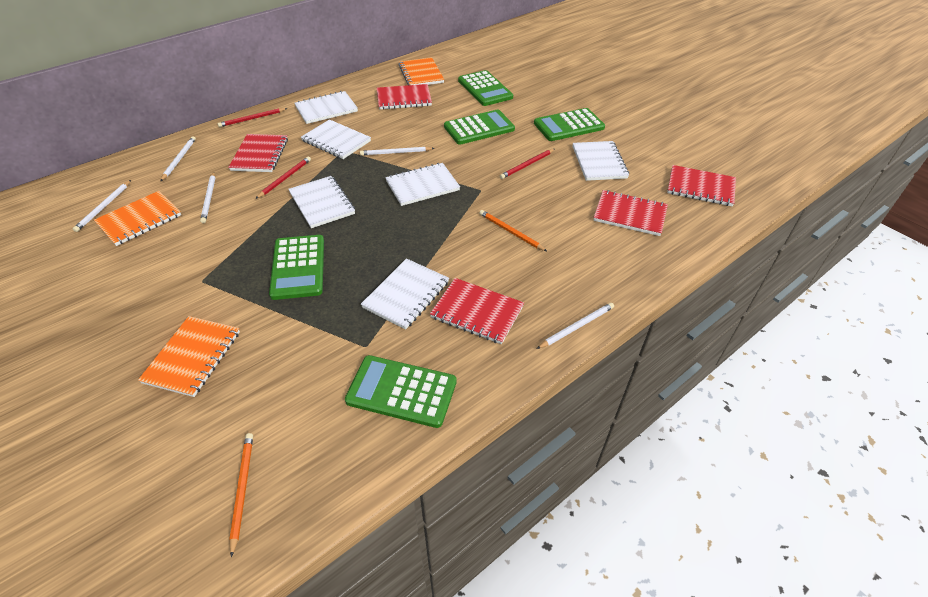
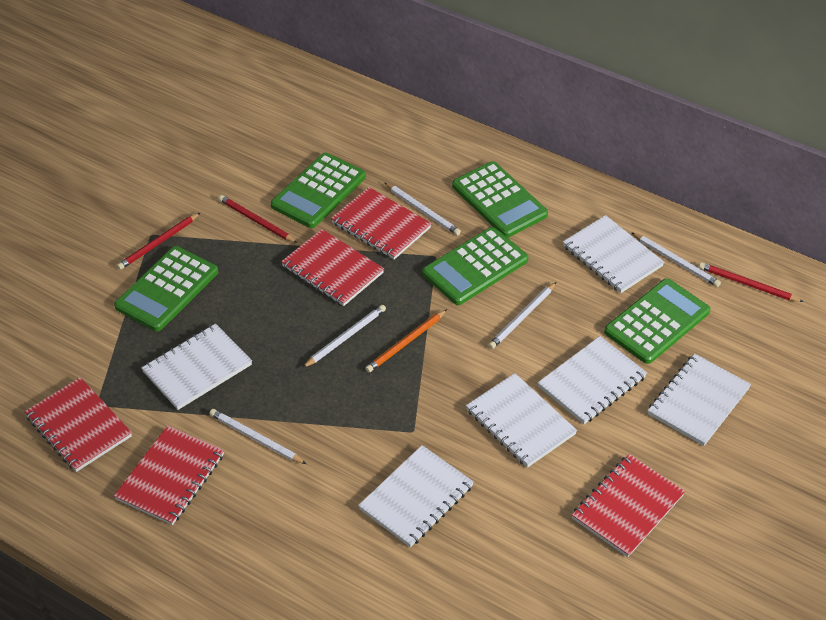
orange notebook: [94,191,181,246] [138,316,240,397] [398,57,444,85] = 3 -> none = 0
orange pencil: [229,433,253,558] [479,210,547,251] = 2 -> [365,309,447,372] = 1

